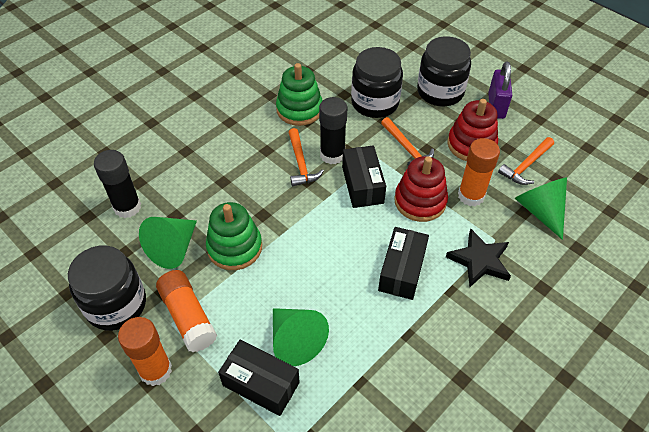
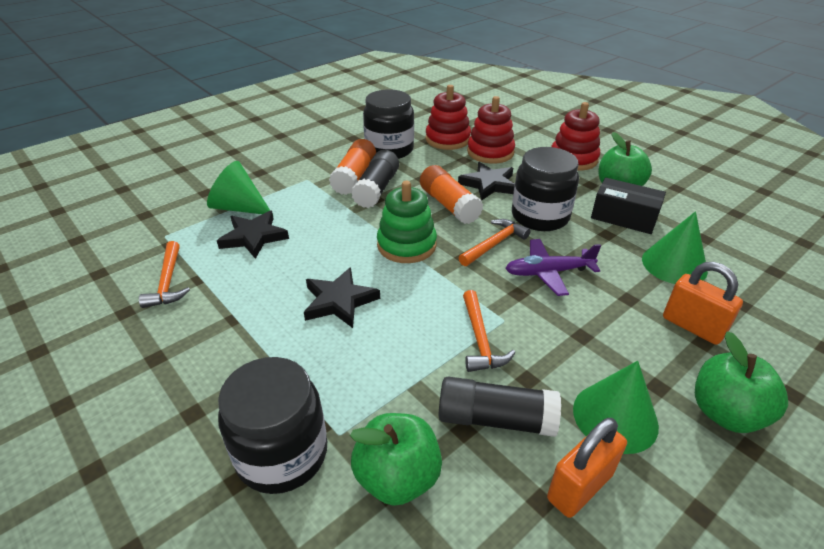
black box: [218,340,300,416] [342,145,386,208] [378,227,429,300] = 3 -> [591,177,666,234] = 1
black star: [446,229,511,287] = 1 -> [217,211,289,259] [304,267,380,328] [458,162,515,200] = 3
green apple: none = 0 -> [350,413,442,506] [599,132,652,186] [695,331,788,433] = 3
green stacking toy: [206,202,262,270] [276,63,323,126] = 2 -> [377,181,437,263] = 1
orange glue stick: [118,317,172,386] [156,270,217,352] [458,138,500,206] = 3 -> [329,139,376,195] [420,165,483,224] = 2
orange padlock: none = 0 -> [547,418,627,518] [663,262,743,345] = 2
purple padlock: [488,62,512,119] = 1 -> none = 0
purple plane: none = 0 -> [505,239,601,296] = 1
red stacking toy: [394,156,448,222] [448,99,498,161] = 2 -> [425,85,471,150] [467,96,515,164] [551,102,600,171] = 3

